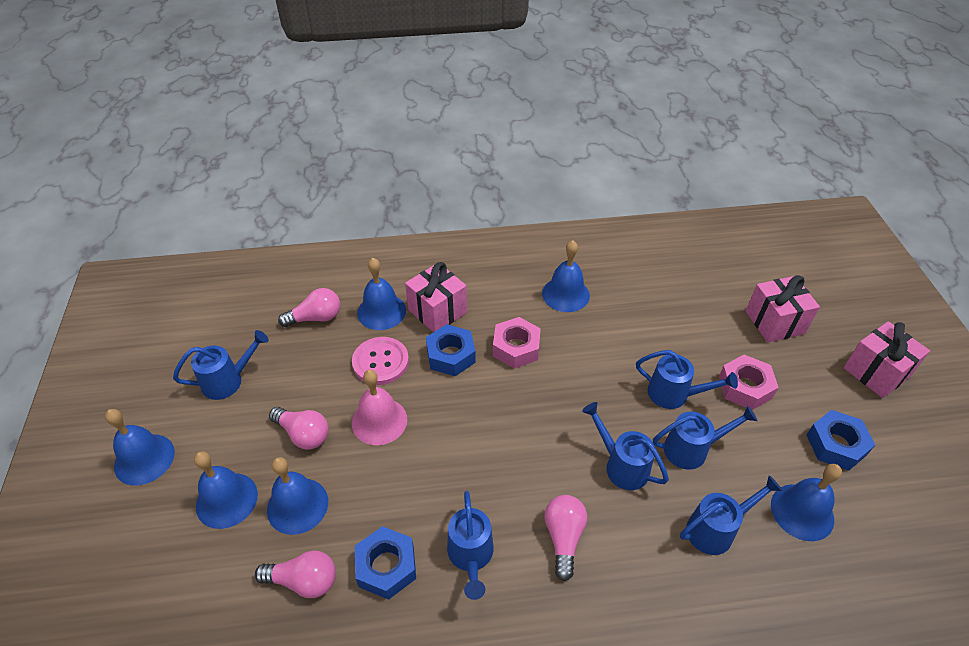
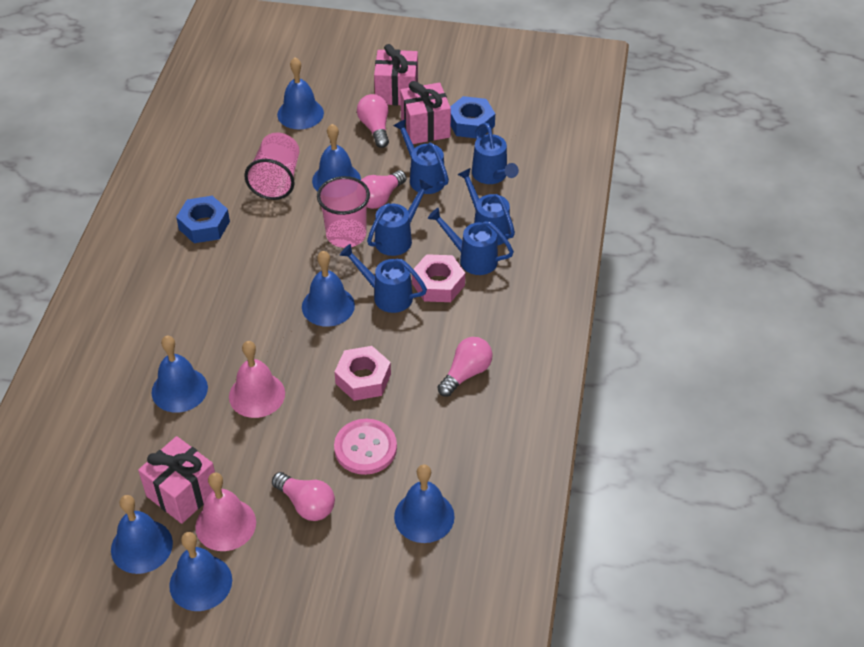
blue bell: [105,409,175,485] [194,451,258,529] [267,457,328,535] [357,258,406,330] [542,240,590,312] [771,464,842,541] = 6 -> [111,495,173,574] [152,336,208,413] [169,532,232,611] [277,57,324,129] [302,251,355,327] [312,124,361,192] [394,465,455,543] = 7
blue nut: [355,526,416,600] [426,324,476,376] [807,410,875,471] = 3 -> [176,196,230,243] [450,96,495,138] = 2
pink bell: [352,370,407,445] = 1 -> [195,473,256,551] [229,341,285,418] = 2
pink cup: none = 0 -> [244,132,299,200] [317,176,370,248] = 2

